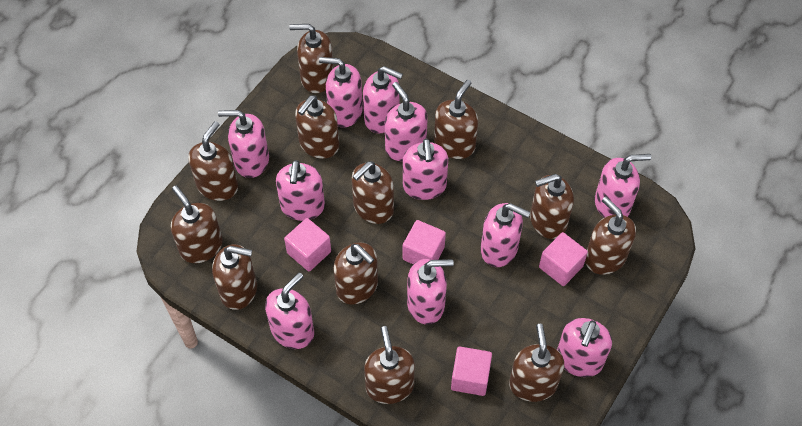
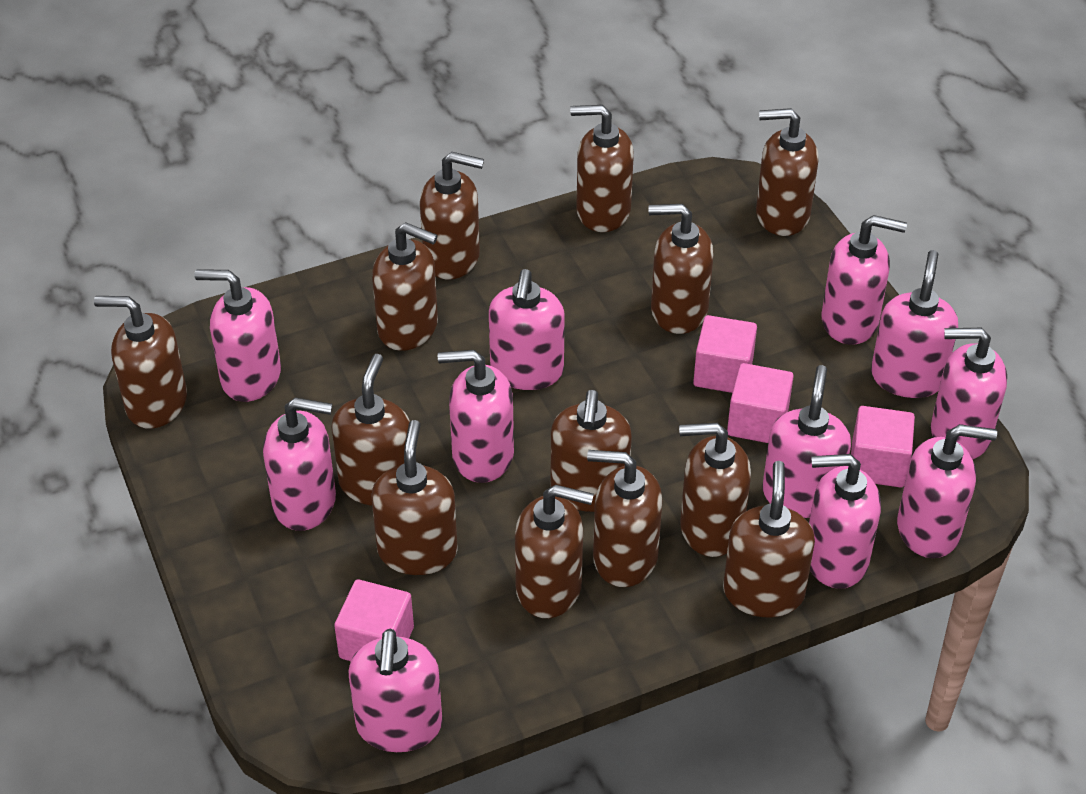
brown soap dispenser: [171,186,223,263] [188,121,238,201] [212,244,257,310] [289,24,334,93] [295,95,339,159] [333,242,378,305] [352,161,394,224] [364,326,415,404] [434,80,478,159] [509,324,564,402] [530,174,574,239] [585,197,636,275] = 12 -> [94,296,187,429] [331,354,410,506] [372,223,438,351] [372,420,458,575] [420,152,484,279] [515,485,594,618] [551,390,632,512] [570,105,634,232] [587,450,662,587] [648,204,713,334] [679,423,751,557] [723,461,815,617] [756,108,819,236] = 13

